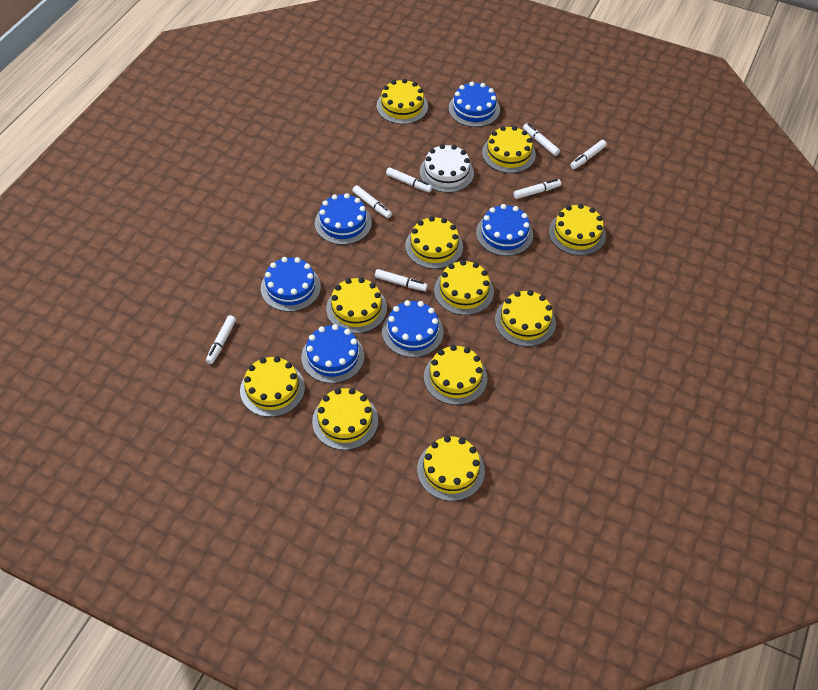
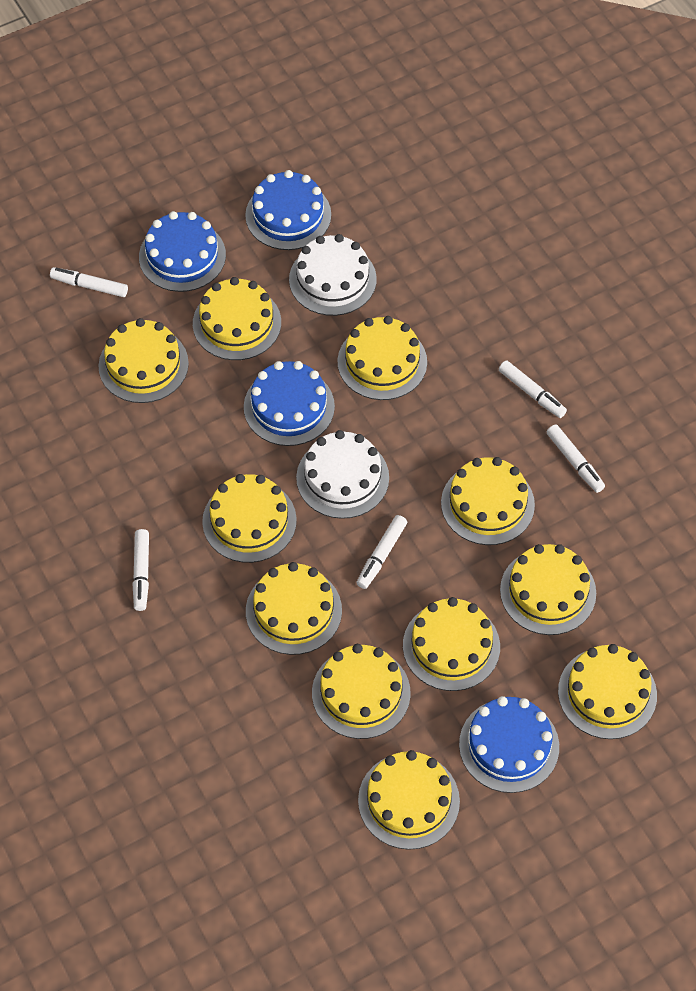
blue cake: [261,257,321,312] [301,324,364,383] [315,193,372,245] [382,300,444,357] [449,82,500,127] [476,204,533,256] = 6 -> [139,211,226,292] [244,361,335,446] [245,170,331,250] [459,696,559,793] = 4
white cake: [420,144,474,193] = 1 -> [289,234,377,316] [296,430,389,519] = 2
white marker: [206,315,236,364] [352,185,392,218] [375,269,428,291] [386,167,432,192] [513,179,561,199] [523,123,560,156] [570,140,607,169] = 7 -> [50,267,128,297] [133,529,149,611] [357,515,407,589] [499,360,567,418] [547,424,605,493] = 5

